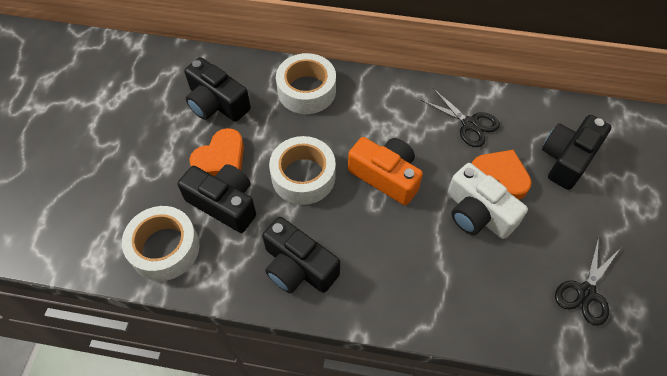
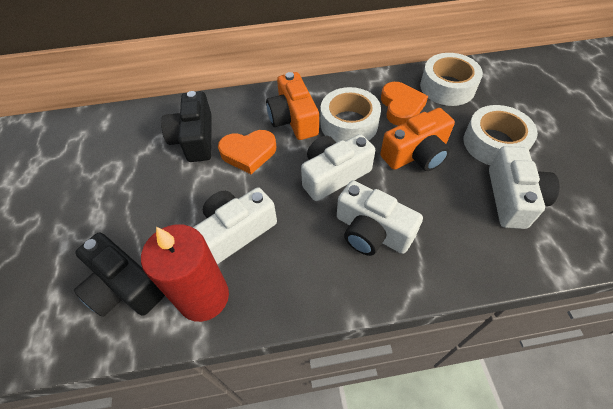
black camera: [178,164,256,233] [184,57,251,122] [262,217,340,293] [542,115,611,190] = 4 -> [74,233,165,317] [161,91,212,162] = 2
black scissors: [421,88,500,147] [555,237,621,326] = 2 -> none = 0
orange camera: [348,137,423,205] = 1 -> [266,72,319,140] [380,108,455,171] = 2
red candle: none = 0 -> [141,224,229,322] = 1
white camera: [447,163,528,239] = 1 -> [193,187,277,264] [301,134,375,201] [337,181,423,256] [489,146,560,229] = 4

